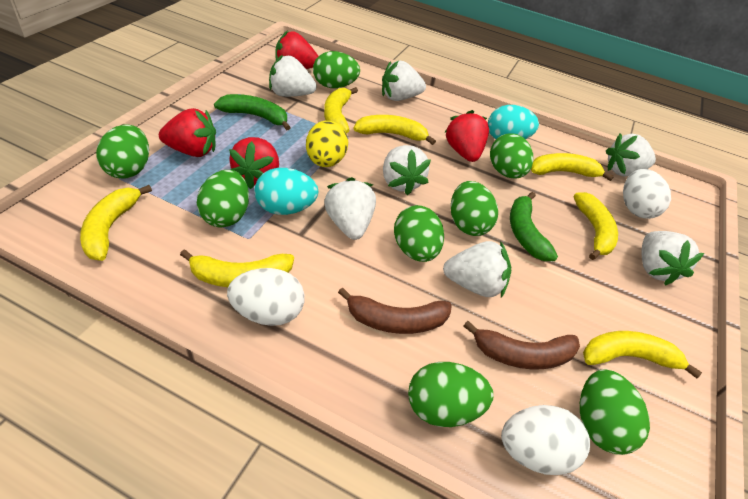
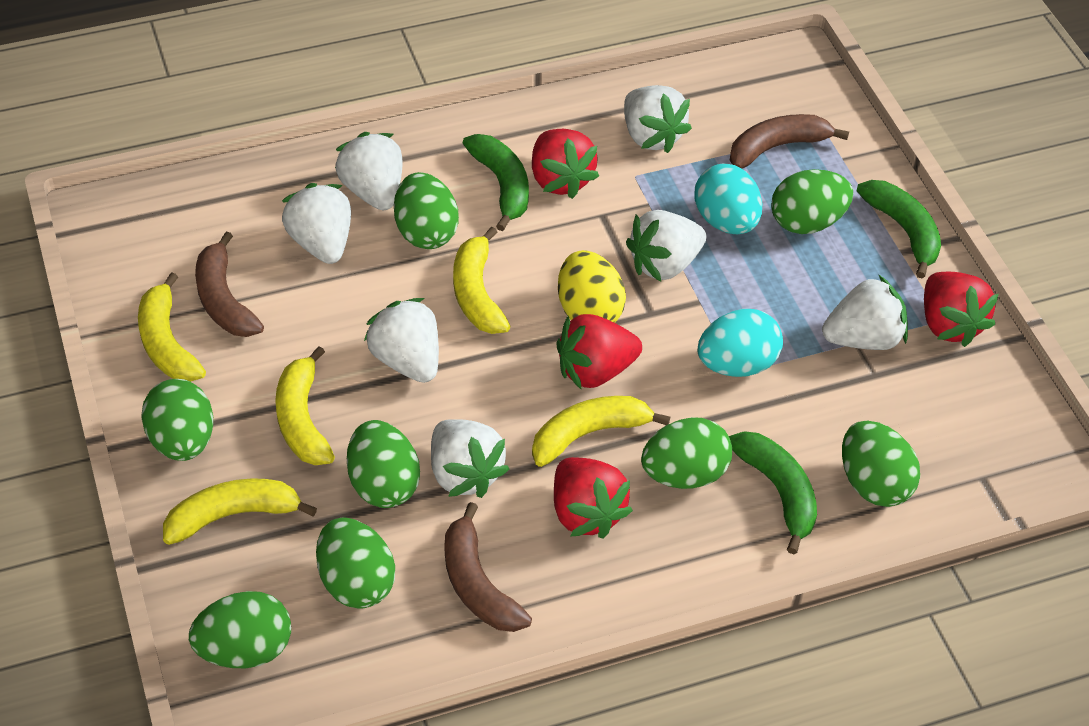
brown banana: [338,287,452,334] [464,321,580,369] = 2 -> [195,231,264,337] [444,502,532,632] [730,114,849,169] = 3
green banana: [214,94,291,131] [510,192,558,261] = 2 -> [463,134,529,231] [729,431,817,554] [857,180,941,278] = 3
white egg: [227,268,305,326] [501,405,590,475] [623,169,671,219] = 3 -> none = 0
yellow banana: [80,185,152,261] [180,249,294,287] [324,87,358,133] [354,115,436,145] [531,153,614,181] [574,192,618,260] [583,331,702,378] = 7 -> [138,272,206,382] [163,478,317,545] [275,346,335,465] [453,227,510,334] [532,396,670,467] = 5

